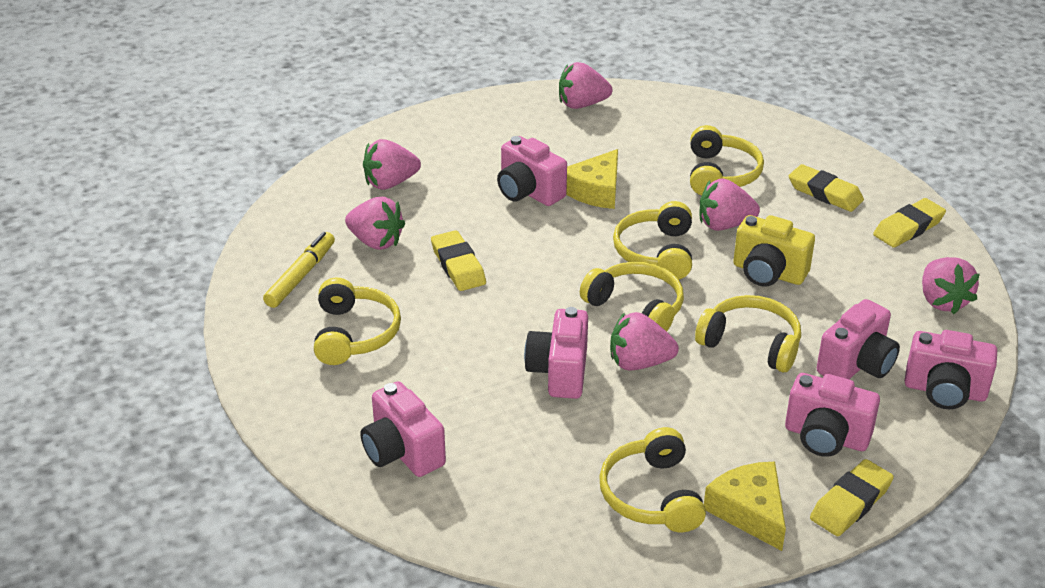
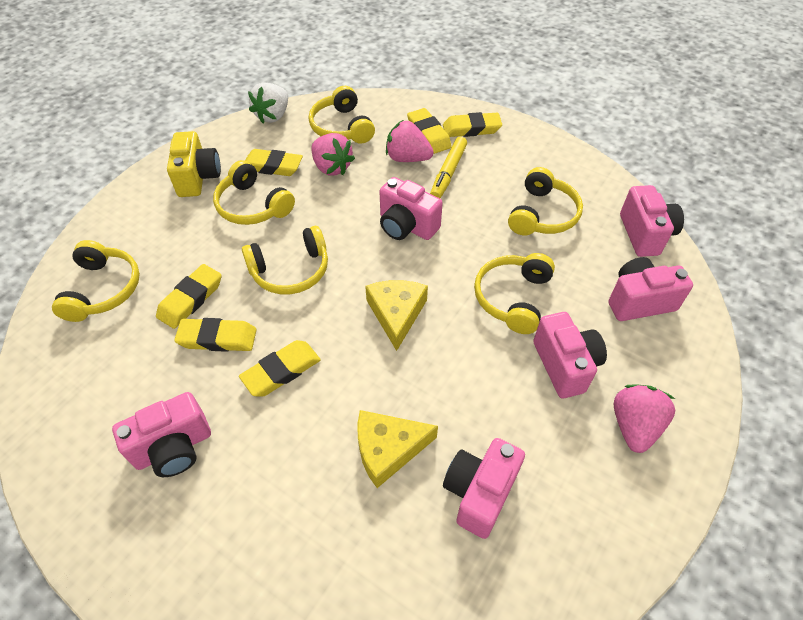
pink strawberry: [345,197,405,250] [363,139,421,190] [559,62,612,109] [610,312,679,370] [700,178,760,231] [922,257,980,314] = 6 -> [311,133,355,175] [386,120,434,162] [614,384,675,453] = 3
white strawberry: none = 0 -> [248,82,288,123] = 1
yellow eraser: [431,230,486,291] [789,164,864,212] [810,459,894,536] [873,198,946,248] = 4 -> [156,264,222,329] [174,318,256,352] [239,340,321,397] [245,149,303,176] [407,108,452,154] [443,112,502,137] = 6

